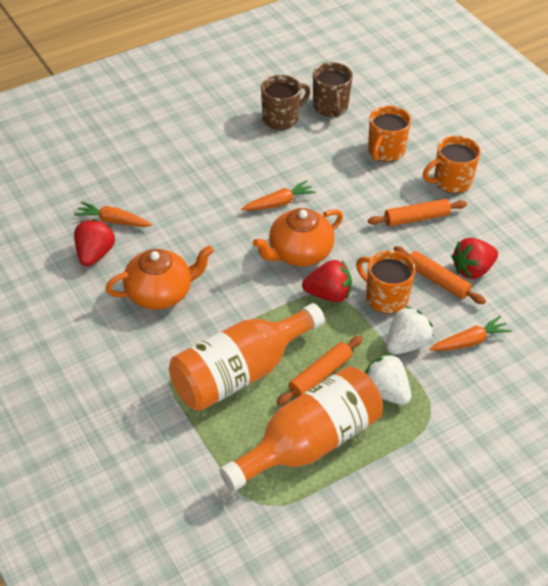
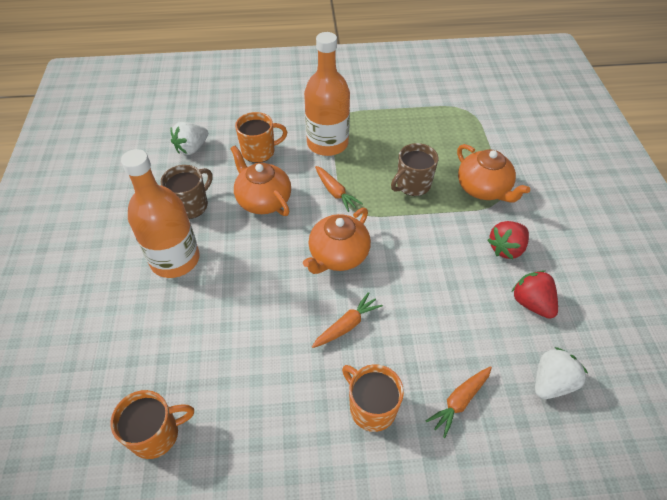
orange rolling pin: [277,336,363,405] [368,199,467,226] [394,246,486,304] = 3 -> none = 0
orange teapot: [106,245,214,310] [253,208,343,266] = 2 -> [230,145,291,216] [303,208,371,274] [457,144,530,203] = 3
red strawberry: [74,219,115,266] [302,260,352,302] [451,238,498,279] = 3 -> [488,221,529,259] [512,270,558,319] = 2

